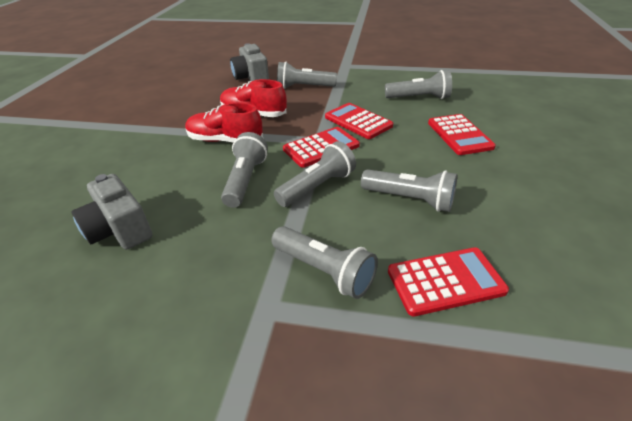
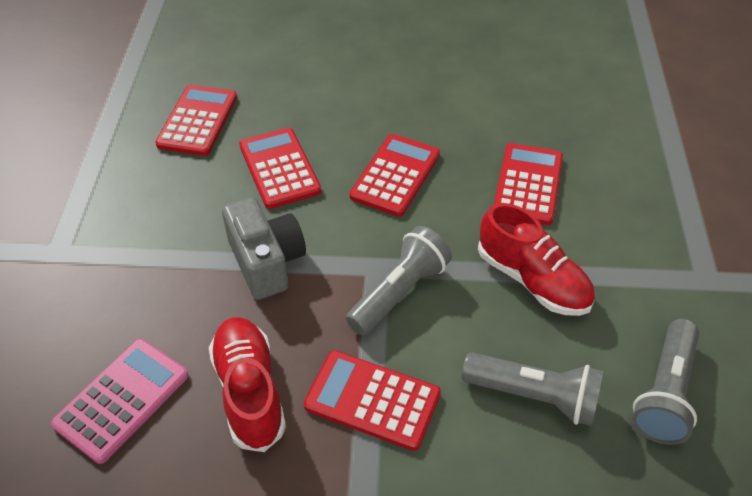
grey camera: [71,174,152,250] [230,43,269,81] = 2 -> [222,197,306,300] = 1
grey flashlight: [221,132,268,208] [271,226,378,299] [274,141,356,207] [277,62,337,89] [361,169,457,212] [385,70,452,99] = 6 -> [346,226,452,335] [462,352,604,426] [632,319,699,445] = 3
pink calculator: none = 0 -> [51,339,188,464] = 1
red calculator: [283,127,360,168] [325,103,393,139] [388,247,509,316] [428,114,496,155] = 4 -> [156,85,237,156] [239,128,321,209] [304,350,441,451] [350,134,440,217] [494,143,563,225] = 5

